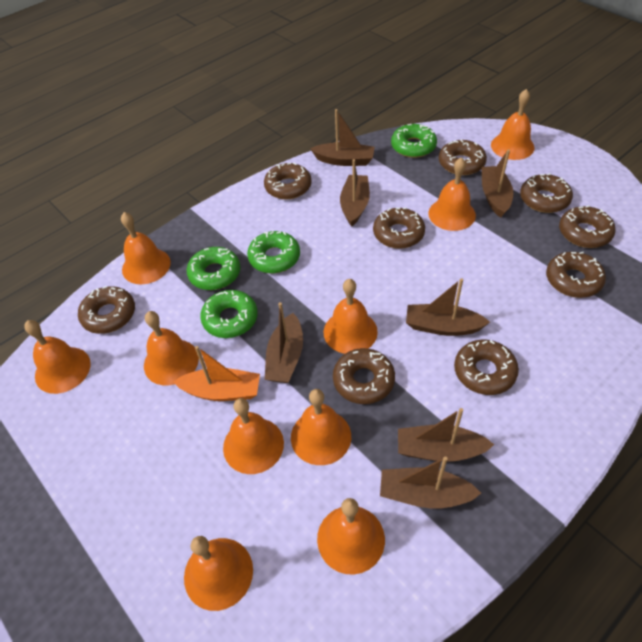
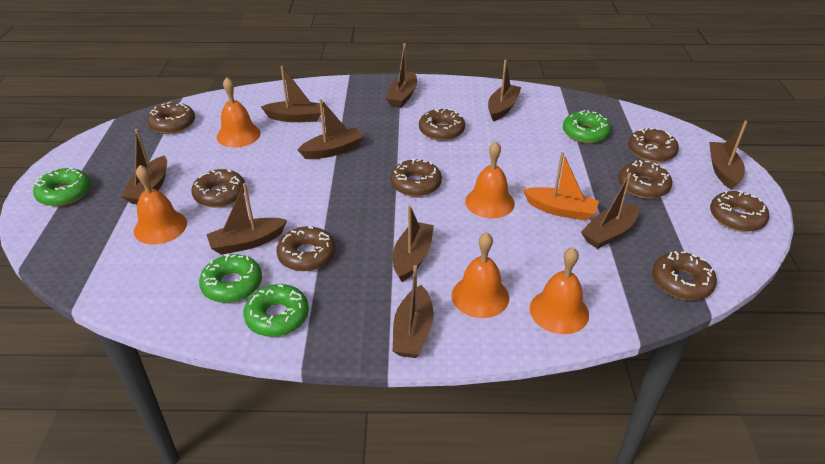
brown boat: [265,302,303,383] [310,109,375,166] [340,159,370,227] [380,456,481,509] [398,408,494,462] [406,278,490,336] [482,149,513,218] = 7 -> [121,129,167,204] [206,183,287,255] [261,66,321,122] [298,99,364,159] [386,43,417,108] [393,205,434,282] [393,265,434,358] [488,60,521,121] [581,173,639,249] [709,121,748,190] = 10
orange bell: [24,320,91,394] [121,212,171,284] [144,311,199,385] [184,536,253,611] [223,398,284,474] [291,389,351,465] [317,498,385,575] [324,279,378,354] [428,157,476,231] [491,89,534,160] = 10 -> [134,165,187,245] [217,77,261,147] [452,232,509,318] [465,141,515,218] [530,247,589,334] = 5

